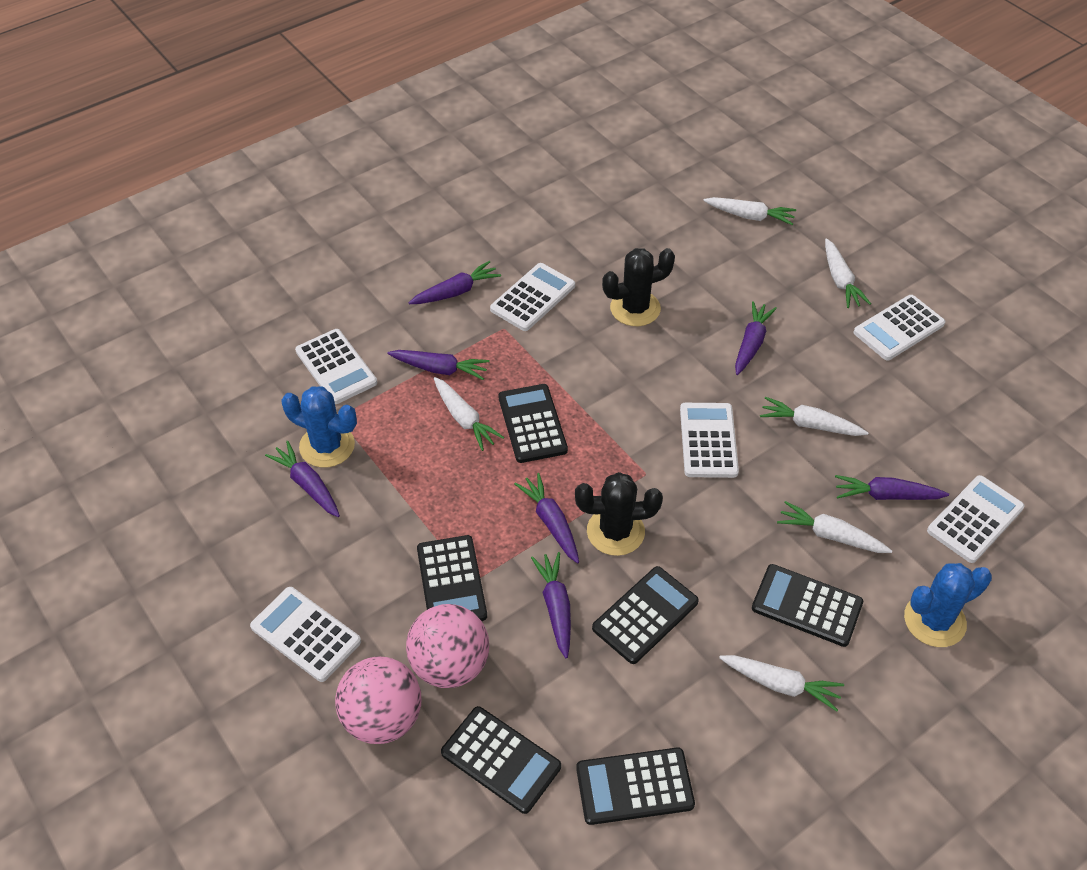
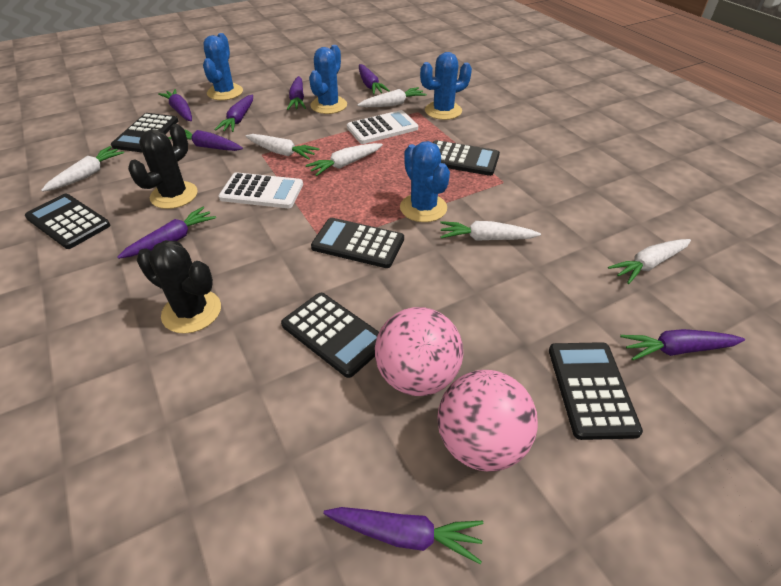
blue cactus: [281,386,357,468] [904,563,992,647] = 2 -> [203,33,243,100] [309,45,347,114] [400,141,450,222] [420,52,472,120] = 4
purple carrot: [265,441,340,517] [388,350,490,380] [409,261,501,304] [514,473,579,563] [531,552,571,658] [735,301,777,375] [835,475,949,500] = 7 -> [118,207,216,259] [158,89,192,121] [168,129,243,151] [214,95,253,132] [287,76,306,110] [323,507,483,564] [359,64,390,95] [620,329,745,360] = 8
white calculator: [250,587,361,682] [295,329,377,404] [490,263,575,331] [680,403,739,478] [853,295,945,360] [927,475,1025,563] = 6 -> [218,172,303,208] [347,110,418,144] = 2

